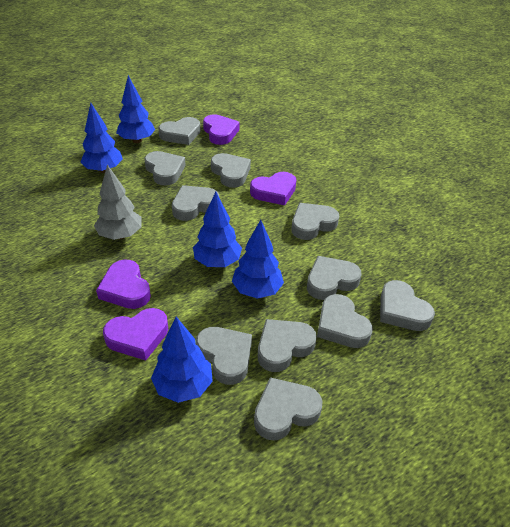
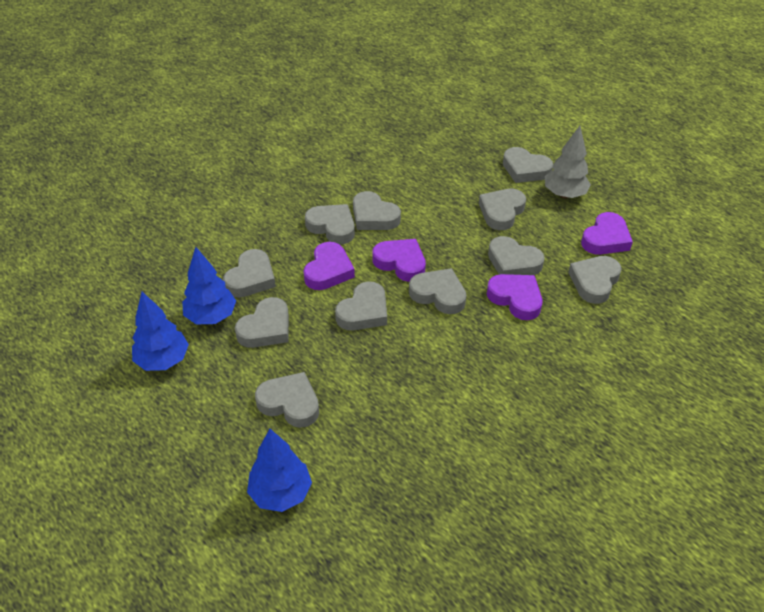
blue tree: [80,103,123,173] [116,75,155,143] [151,317,213,403] [193,192,242,267] [232,220,284,299] = 5 -> [132,292,189,371] [182,247,236,324] [247,429,312,512] = 3

